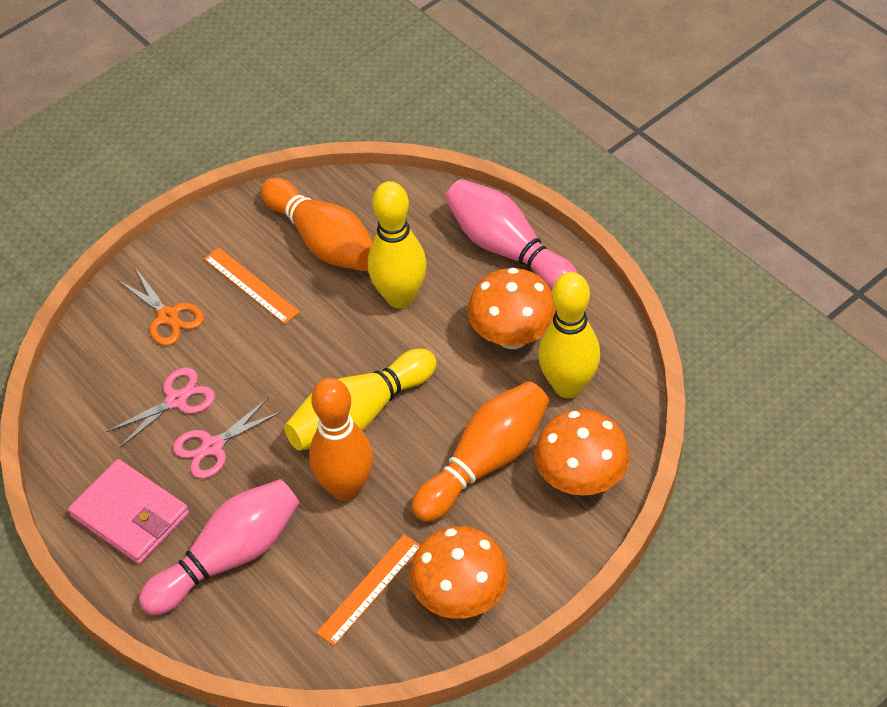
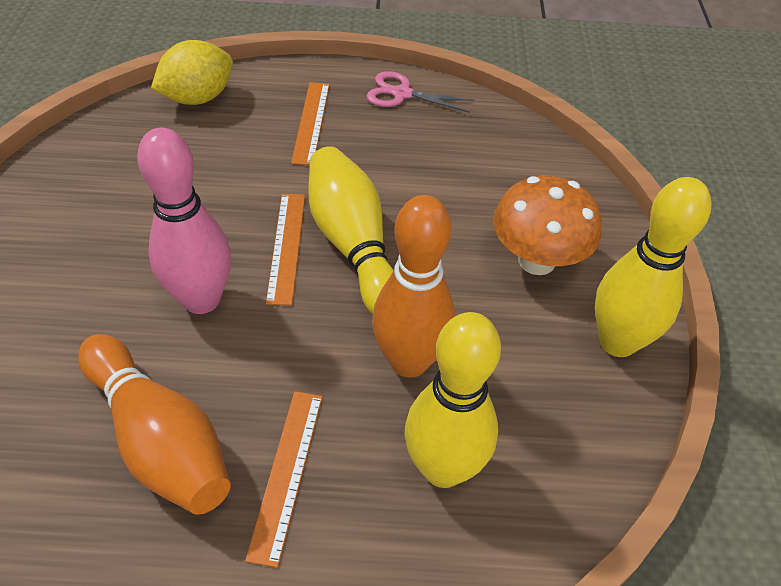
orange bowling pin: [261,178,373,271] [309,378,373,501] [412,381,549,522] = 3 -> [78,334,230,515] [372,195,455,378] = 2
orange mushroom: [410,526,509,619] [468,268,556,349] [534,409,630,496] = 3 -> [493,176,602,275] = 1
orange ruler: [204,248,300,324] [316,534,420,646] = 2 -> [245,391,322,568] [266,194,305,305] [291,82,330,165] = 3
orange scissors: [118,267,204,346] = 1 -> none = 0
pink bowling pin: [139,479,299,615] [445,179,577,290] = 2 -> [137,128,231,314] = 1
pink scissors: [106,367,215,448] [173,397,282,478] = 2 -> [367,71,474,113] = 1
pink wallet: [68,459,189,564] = 1 -> none = 0
yellow lemon: none = 0 -> [151,40,233,105] = 1

